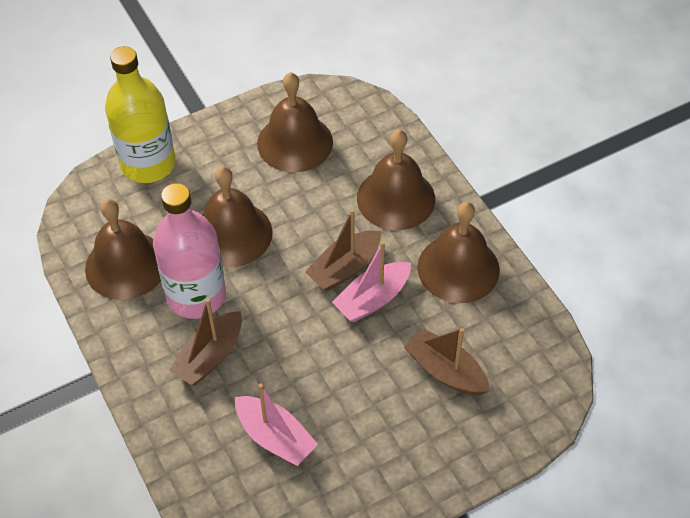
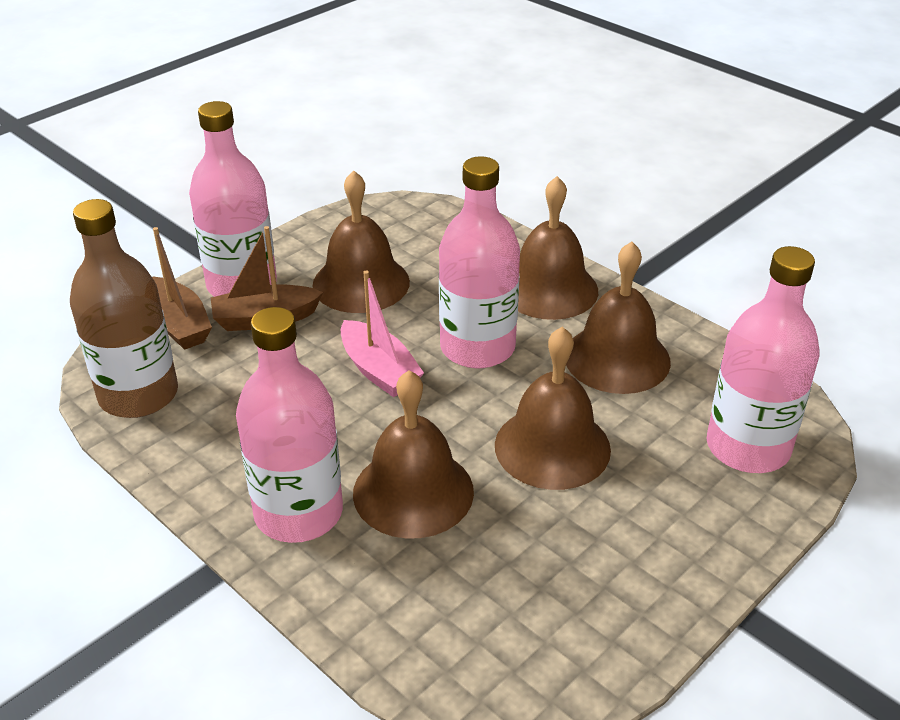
brown boat: [169,298,242,385] [305,209,381,291] [404,328,490,395] = 3 -> [152,227,212,350] [211,226,323,331] = 2
brown bottle: none = 0 -> [70,199,178,418] = 1
pink boat: [235,383,318,466] [332,241,411,322] = 2 -> [341,270,424,397] = 1
pink bottle: [153,183,226,319] = 1 -> [189,101,277,297] [236,307,343,543] [439,156,520,368] [707,246,820,473] = 4
yellow bottle: [105,46,176,183] = 1 -> none = 0

